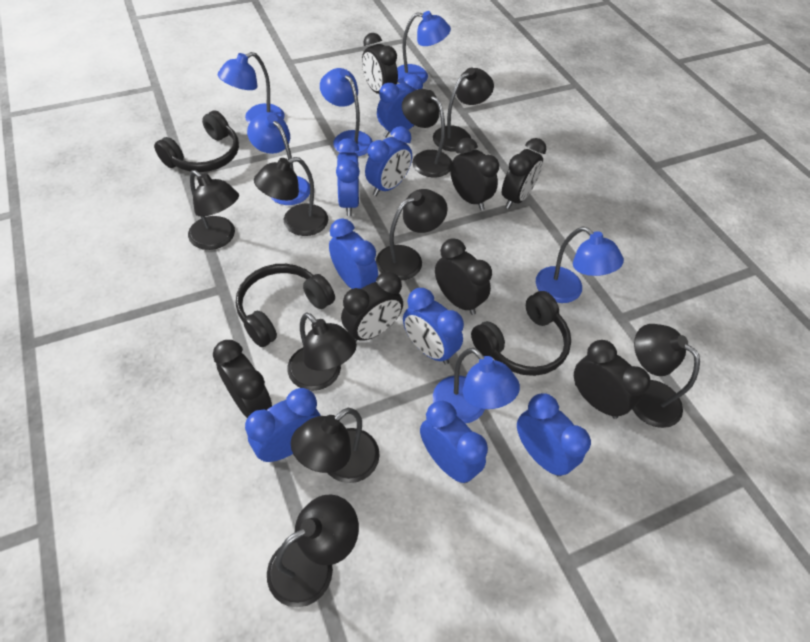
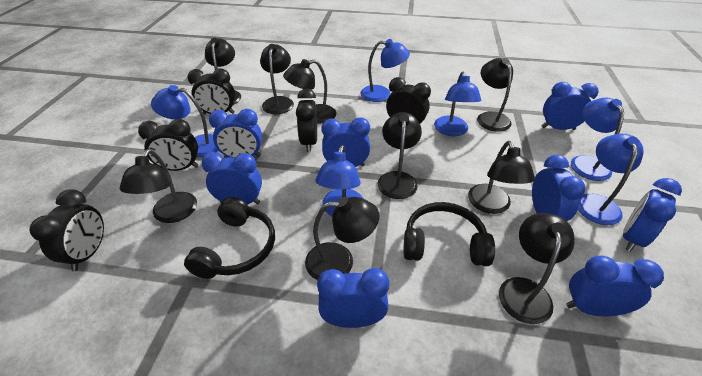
black clock: [213,340,272,418] [341,271,403,341] [362,33,398,94] [435,238,492,315] [450,138,499,210] [502,138,546,209] [574,340,651,419] = 7 -> [29,189,104,271] [138,119,199,171] [187,68,235,115] [296,88,317,152] [386,77,431,126] = 5
black headphones: [154,111,239,172] [236,264,335,347] [471,291,571,376] = 3 -> [184,197,275,279] [403,202,495,266] = 2

